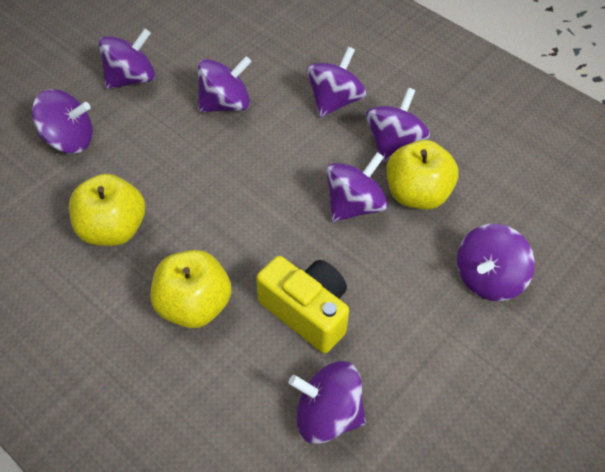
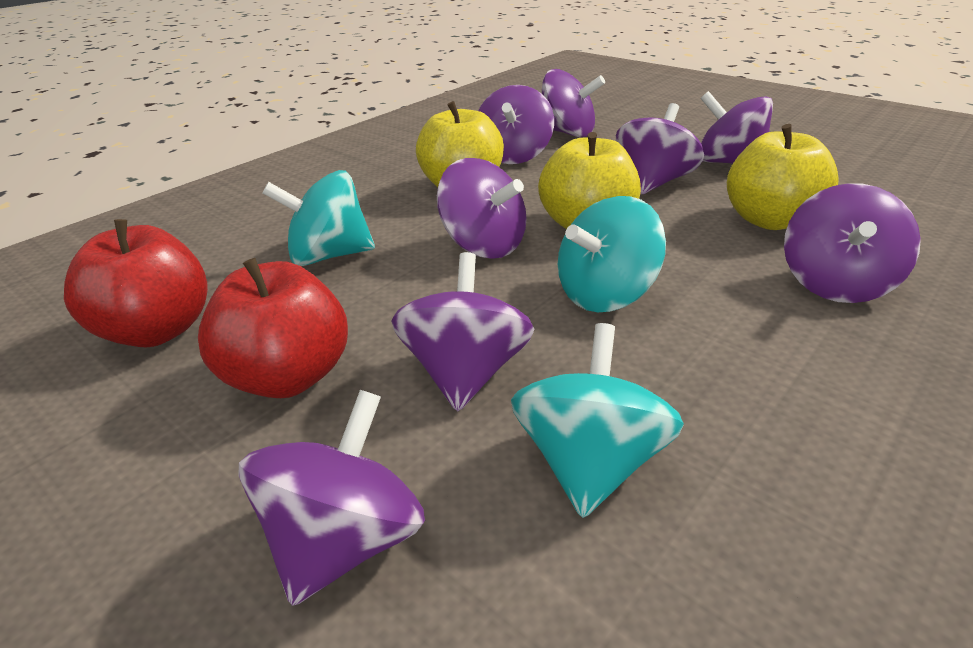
red apple: none = 0 -> [64,219,208,347] [198,258,348,398] = 2
turquoise spinning top: none = 0 -> [262,170,375,266] [511,323,684,518] [558,196,666,312] = 3
yellow camera: [256,256,349,353] = 1 -> none = 0

